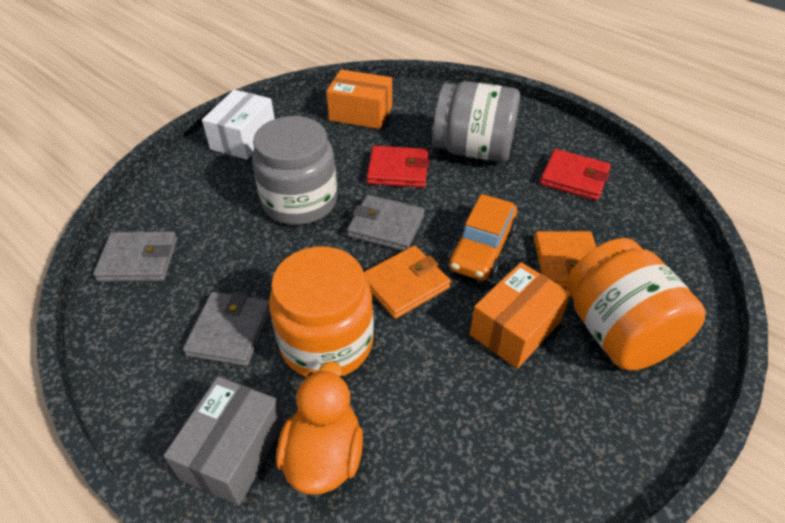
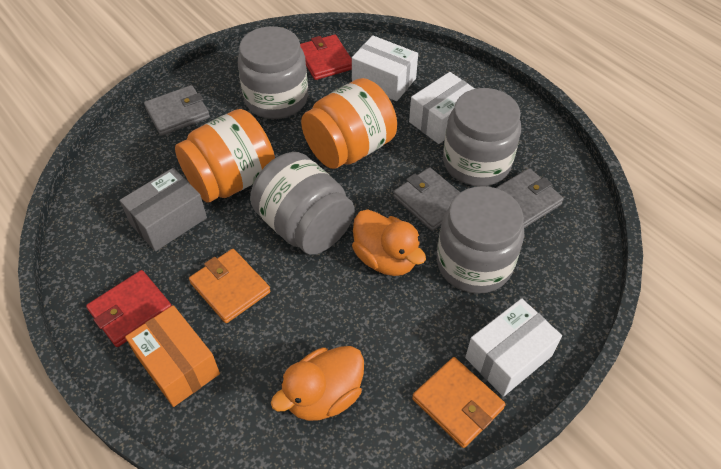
grey jar: [252,116,337,225] [433,81,520,162] = 2 -> [238,26,308,119] [250,152,355,255] [437,186,524,294] [443,88,521,186] = 4
orange box: [326,70,392,129] [470,262,571,369] = 2 -> [125,305,220,407] = 1
orange car: [448,194,517,281] = 1 -> none = 0
orange duck: [276,361,363,495] = 1 -> [271,346,364,421] [352,210,426,276] = 2
white box: [202,89,275,160] = 1 -> [352,35,418,101] [409,72,475,144] [465,298,562,397] = 3

